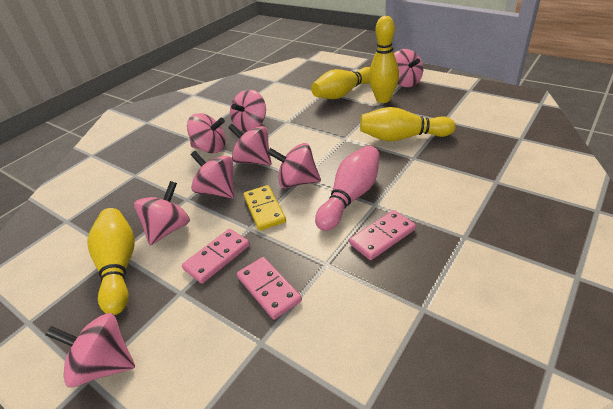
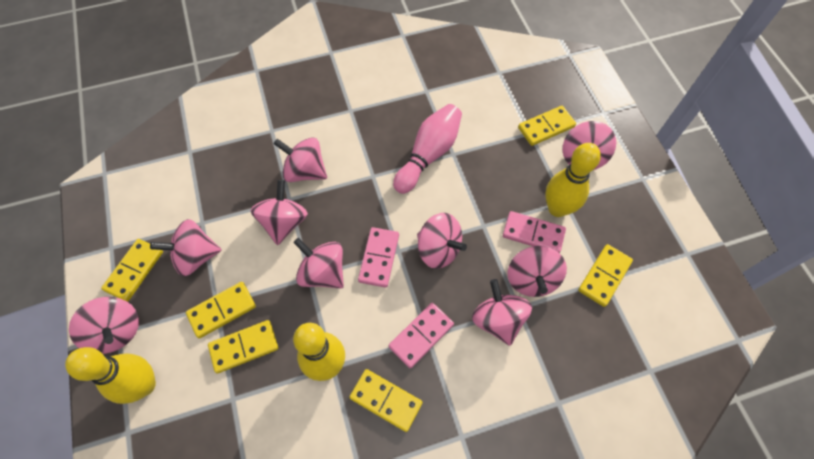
pink spinning top: [46,313,135,387] [134,181,190,245] [187,113,226,153] [191,151,234,198] [228,124,271,166] [230,89,266,132] [267,143,321,188] [394,49,423,87] = 8 -> [69,297,139,354] [150,219,221,276] [251,180,308,245] [274,137,327,182] [293,238,344,289] [417,213,467,269] [472,279,532,346] [508,246,567,297] [562,121,616,170] = 9
yellow bowling pin: [87,208,135,315] [311,67,370,99] [360,107,456,141] [369,16,399,103] = 4 -> [65,347,156,404] [293,323,345,381] [545,143,601,217] = 3
yellow domino: [243,185,286,231] = 1 -> [101,239,163,302] [186,282,256,338] [208,320,278,373] [349,369,423,432] [518,106,576,146] [578,244,633,307] = 6

